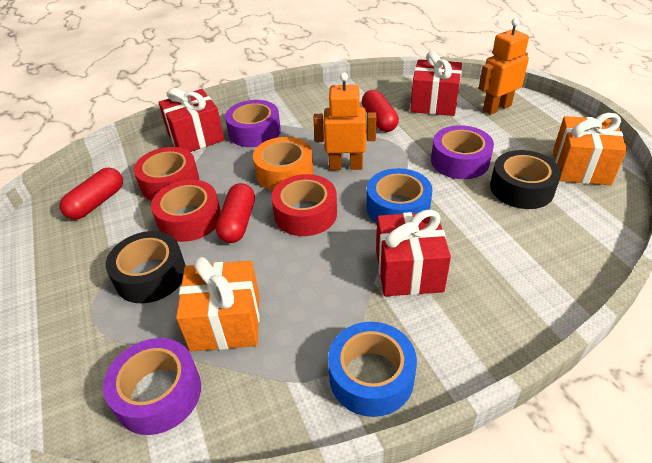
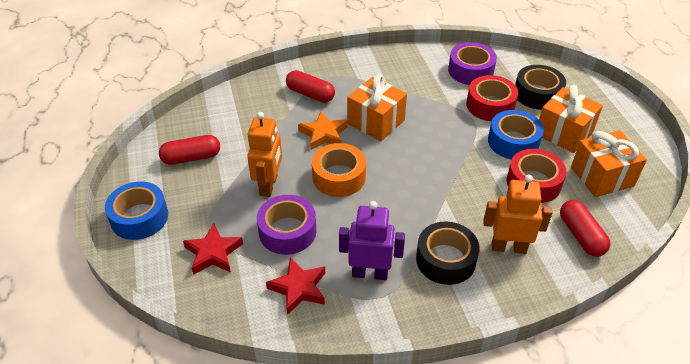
orange gift: [176,257,260,351] [553,113,627,185] = 2 -> [347,74,407,141] [539,85,603,153] [571,130,647,197] = 3
orange star: none = 0 -> [298,111,347,150] = 1
purple robot: none = 0 -> [339,201,405,280] = 1
purple tape: [103,338,201,435] [225,100,281,147] [431,125,494,179] = 3 -> [257,195,316,255] [448,42,497,85] = 2
red gift: [158,88,224,152] [376,210,451,296] [410,51,462,116] = 3 -> none = 0
red star: none = 0 -> [183,223,243,275] [266,258,325,315] = 2
red tape: [134,147,199,201] [151,180,221,242] [271,174,337,236] = 3 -> [466,75,518,121] [507,149,567,203] = 2

